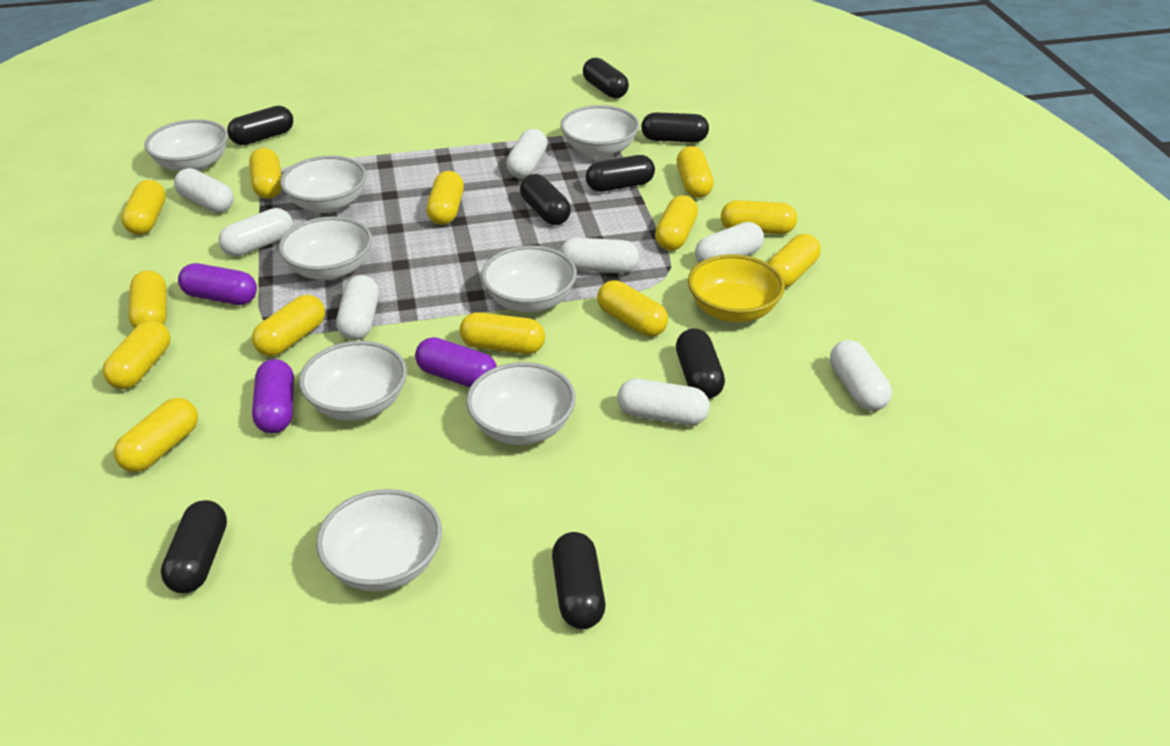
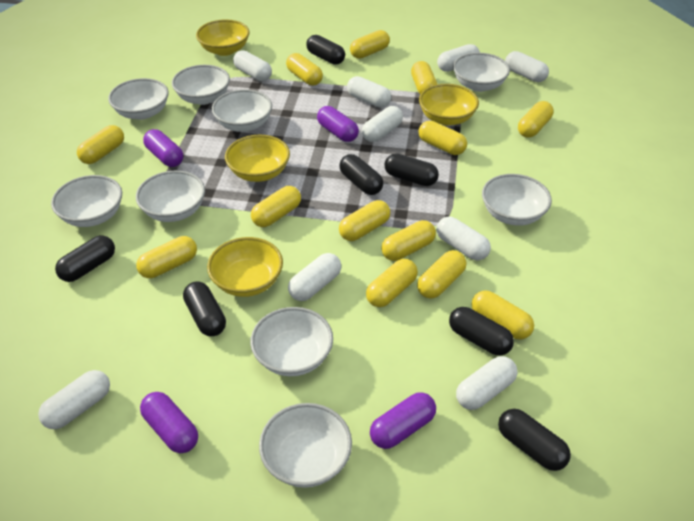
black capsule: [161,500,227,593] [227,106,293,145] [520,174,571,225] [552,532,605,629] [583,58,629,99] [586,155,655,192] [641,112,709,142] [676,328,725,399] = 8 -> [55,235,115,282] [183,282,226,336] [306,35,345,65] [339,154,383,195] [385,153,439,186] [449,307,514,356] [498,409,571,471] = 7
purple capsule: [178,263,257,305] [252,359,294,433] [415,337,497,387] = 3 -> [140,392,198,453] [143,129,183,167] [317,106,359,142] [370,392,436,449] = 4
white bowl: [144,119,228,171] [279,216,372,280] [280,156,367,213] [299,341,407,420] [316,489,442,591] [466,362,576,445] [481,246,577,312] [561,105,640,157] = 8 -> [51,175,122,227] [108,78,169,120] [136,171,205,222] [172,65,230,105] [212,89,272,132] [250,307,333,376] [259,403,352,488] [453,52,510,92] [482,174,552,226] = 9
white capsule: [174,168,234,213] [219,208,293,257] [336,275,379,340] [506,129,548,178] [560,238,639,273] [617,379,710,425] [695,222,764,263] [830,340,892,411] = 8 -> [38,370,110,429] [233,50,272,81] [288,253,341,301] [347,76,391,108] [362,106,403,142] [436,217,491,261] [437,44,480,72] [456,356,517,410] [505,51,549,82] = 9
yellow bowl: [688,254,785,322] = 1 -> [196,19,250,56] [207,237,283,297] [225,135,290,182] [419,84,479,126] = 4

